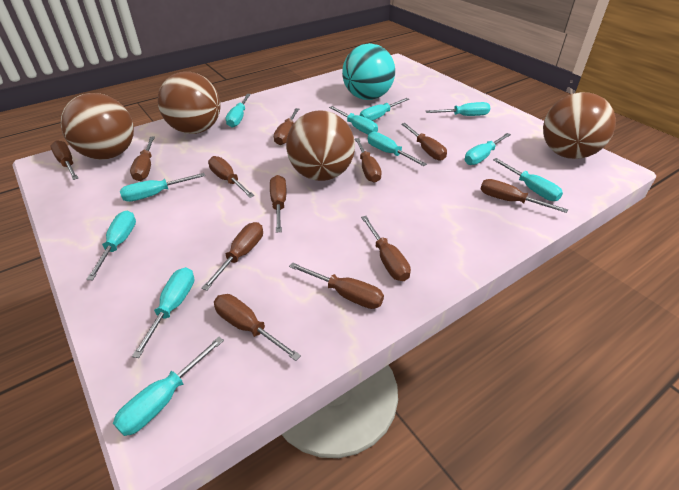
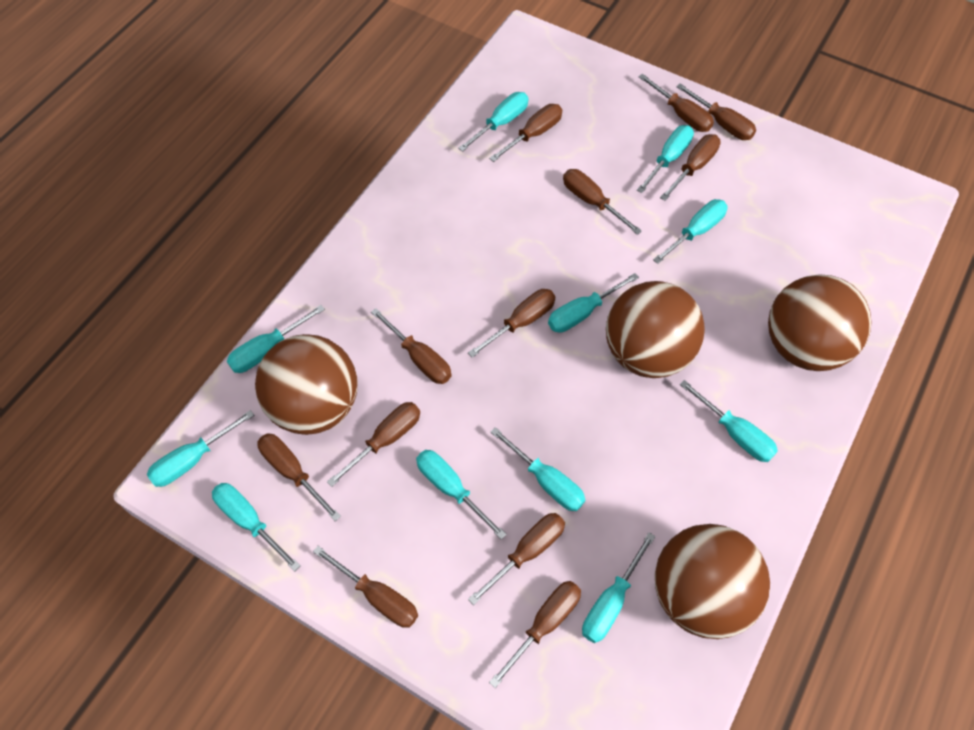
turquoise ball: [342,43,395,100] = 1 -> none = 0

